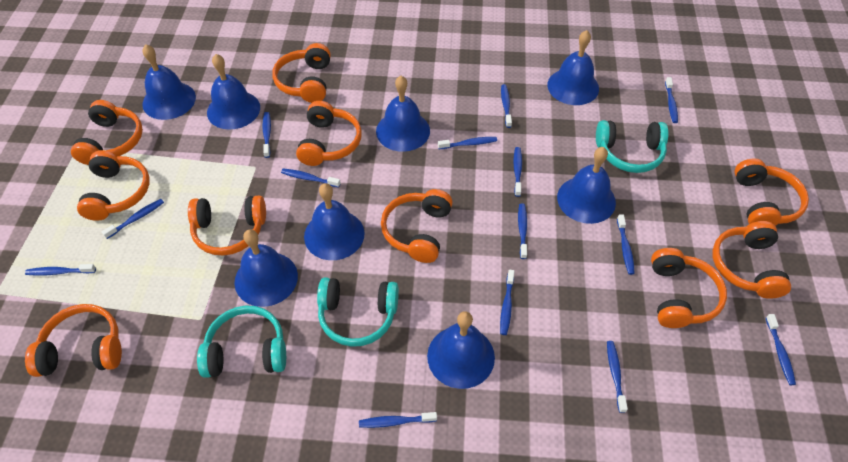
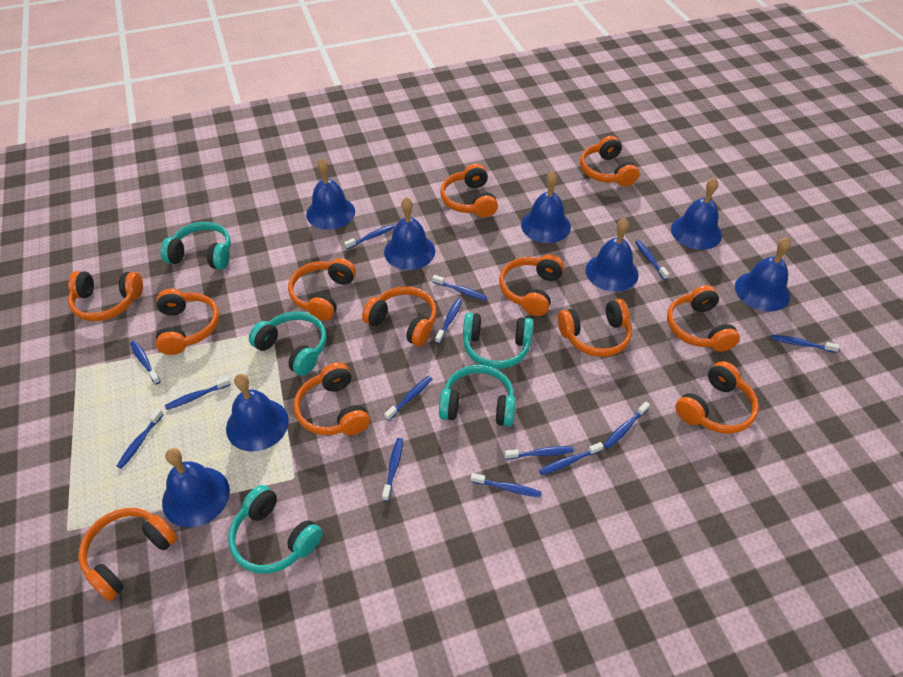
orange headphones: [25,304,122,377] [71,100,143,165] [77,150,150,221] [188,196,266,255] [272,43,331,103] [296,101,362,166] [381,189,453,263] [651,248,727,328] [712,221,791,299] [734,158,809,226] = 10 -> [68,271,143,321] [78,508,178,601] [156,288,219,355] [288,258,356,321] [294,362,370,435] [362,286,437,347] [440,164,498,217] [499,254,564,316] [558,299,632,357] [580,136,639,187] [667,285,740,352] [675,361,759,434] = 12
turquoise headphones: [197,305,286,378] [317,277,399,347] [596,120,668,173] = 3 -> [161,222,231,270] [228,485,323,574] [249,312,327,376] [439,365,515,427] [463,313,533,369] = 5

